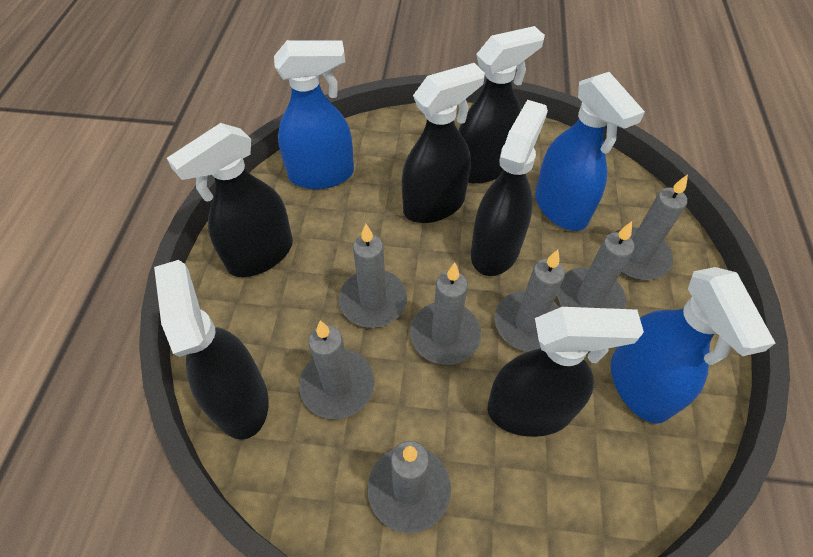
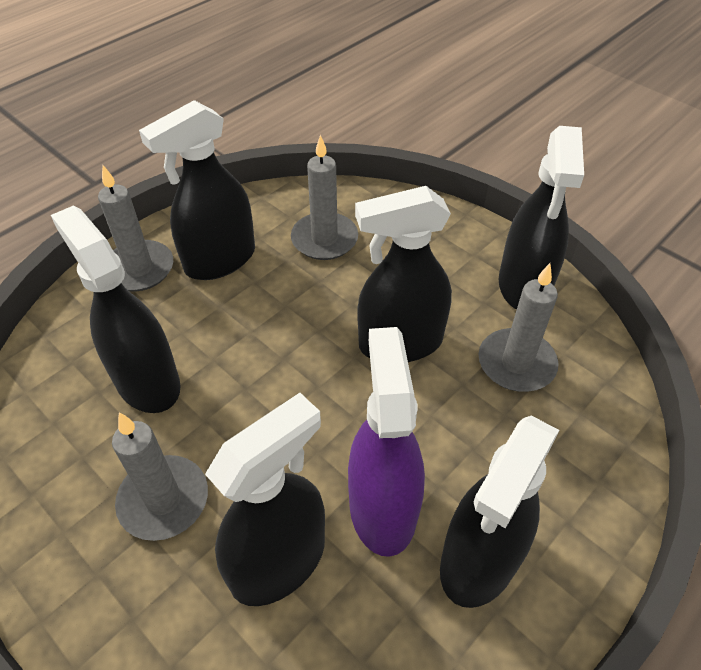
blue spray bottle: [274,40,354,189] [535,72,645,231] [611,267,775,424] = 3 -> none = 0
grey candle: [299,321,375,419] [339,224,407,328] [368,441,451,533] [410,263,481,365] [495,250,565,352] [557,222,635,309] [616,174,688,280] = 7 -> [98,165,173,291] [112,412,208,541] [291,135,358,260] [479,263,559,392] = 4
purple spray bottle: none = 0 -> [348,327,425,557] = 1

